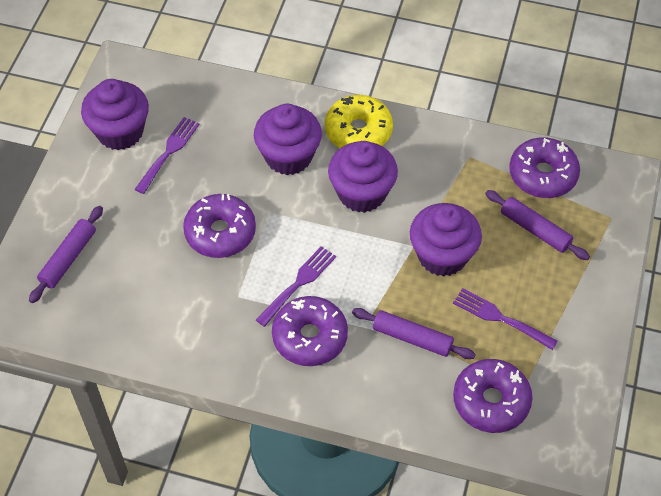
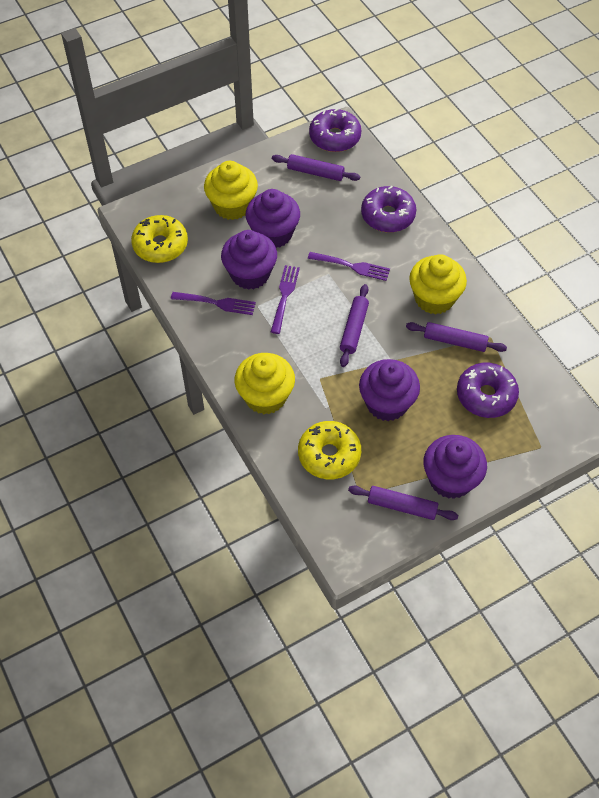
purple donut: [183,194,256,258] [272,296,348,366] [453,359,532,433] [509,137,580,198] = 4 -> [309,108,361,152] [361,186,416,233] [457,363,519,418] = 3
purple rolling pin: [29,206,103,303] [352,308,476,359] [485,190,590,260] = 3 -> [272,154,360,181] [340,284,369,367] [348,486,458,520] [406,322,507,352] = 4
yellow cupcake: none = 0 -> [204,161,258,220] [235,353,295,414] [409,254,467,314] = 3
yellow donut: [325,95,393,148] = 1 -> [131,215,188,263] [298,421,361,479] = 2

